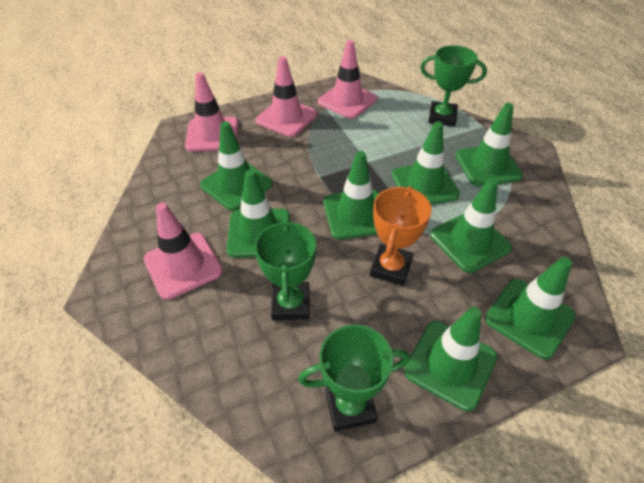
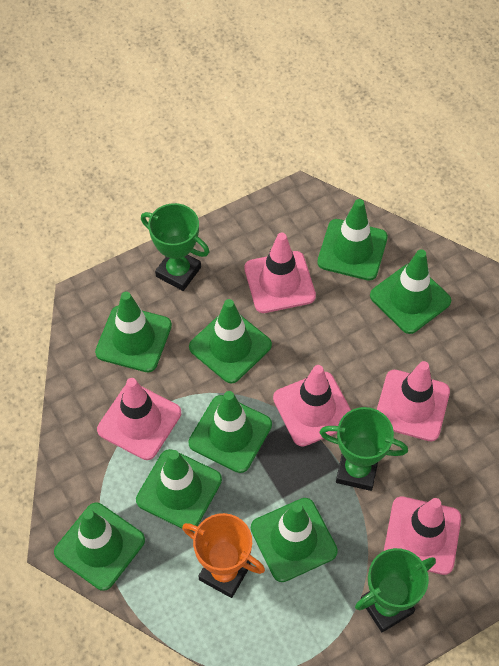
pink traffic cone: [144,203,223,300] [185,72,238,152] [256,56,317,137] [318,40,377,119] = 4 -> [97,378,181,460] [244,233,316,313] [273,365,351,447] [377,361,450,441] [384,496,461,575] = 5

